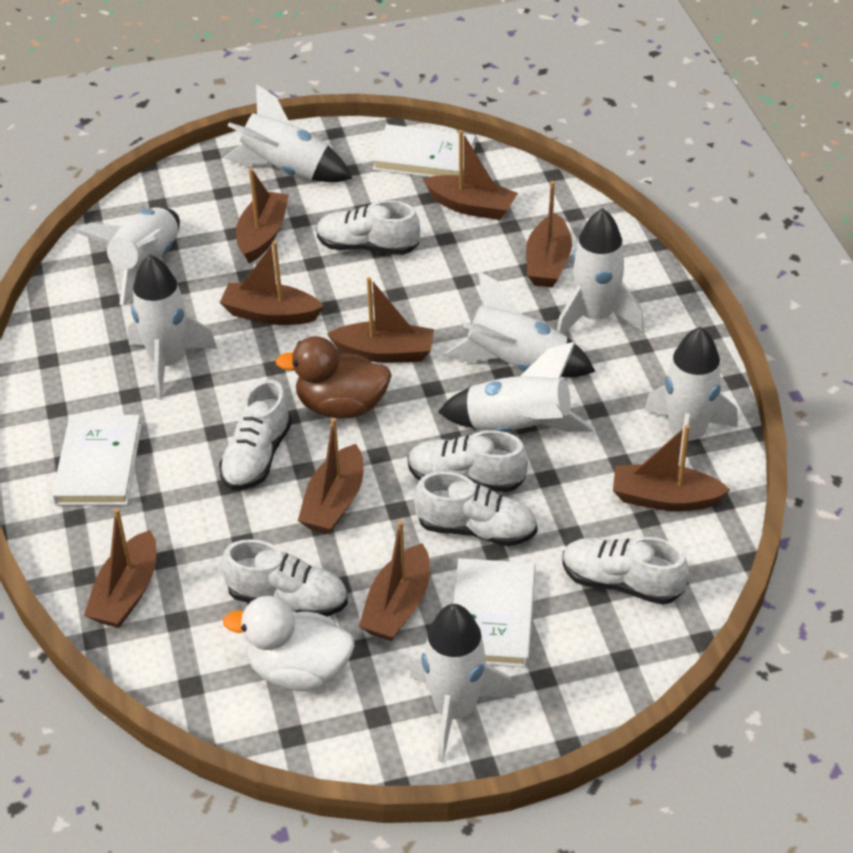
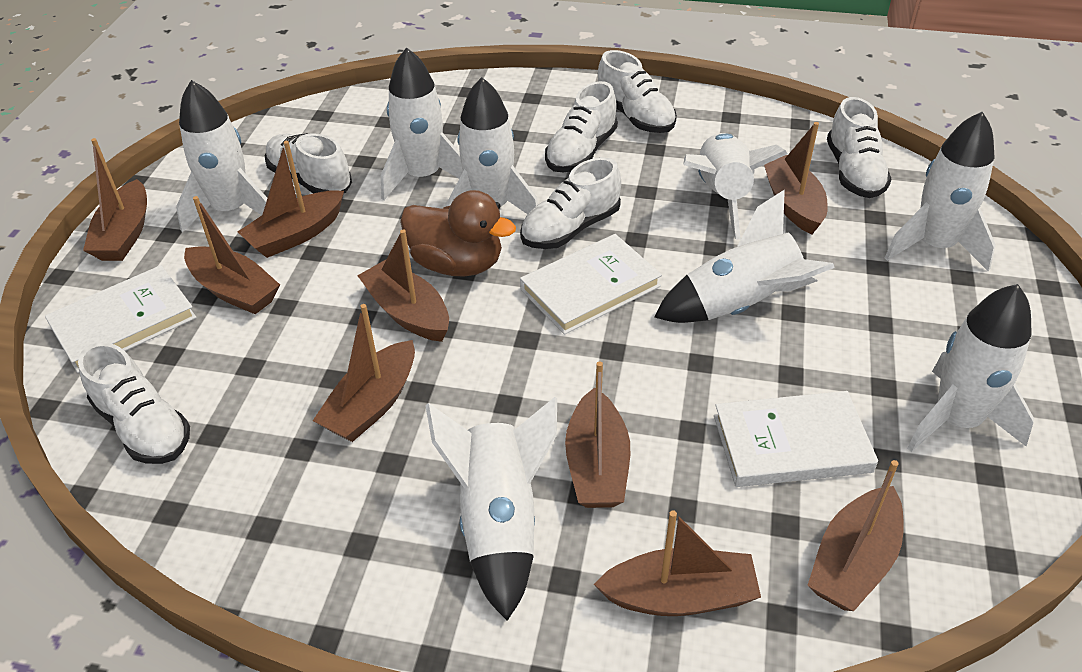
white duck: [223,596,355,691] = 1 -> none = 0

